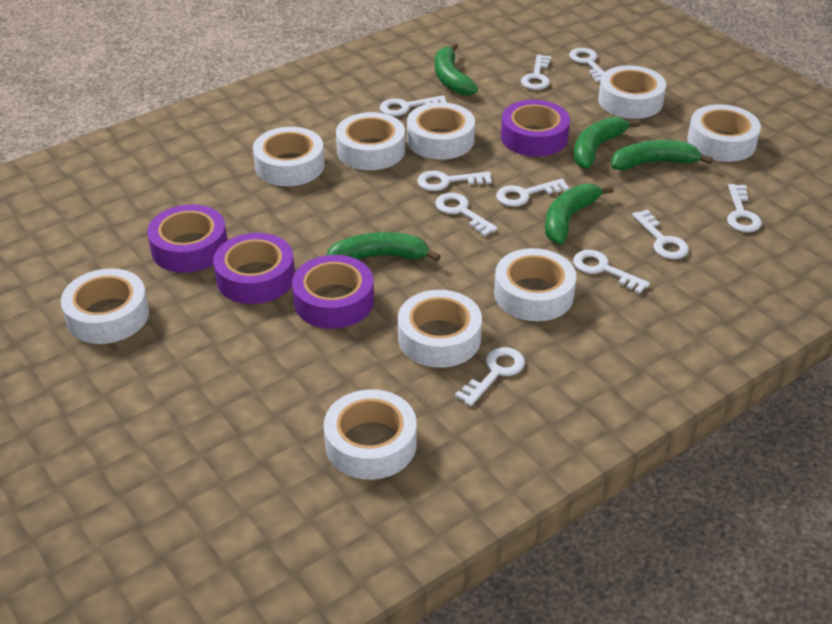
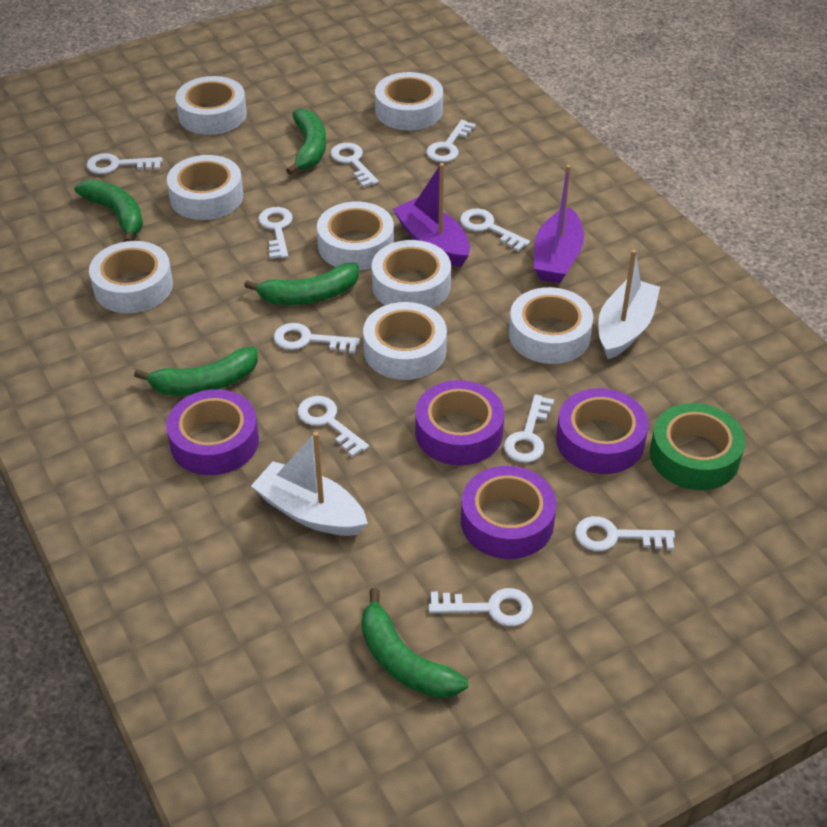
green tape: none = 0 -> [650,403,745,490] = 1
purple boat: none = 0 -> [393,163,470,267] [534,165,584,283] = 2
white boat: none = 0 -> [251,432,368,536] [598,250,660,359] = 2
white tape: [61,268,149,344] [253,127,325,186] [324,389,417,480] [336,112,405,170] [398,290,482,368] [407,102,475,159] [494,248,576,321] [598,65,666,119] [687,104,761,162] = 9 -> [89,241,173,313] [167,155,243,220] [175,76,247,135] [317,202,394,270] [363,302,447,380] [372,240,451,308] [375,72,443,130] [509,287,593,364] = 8

